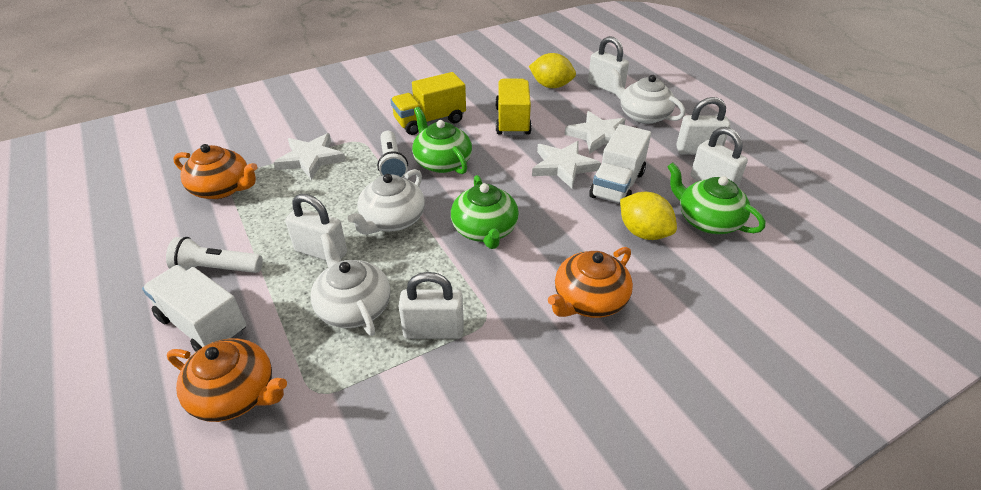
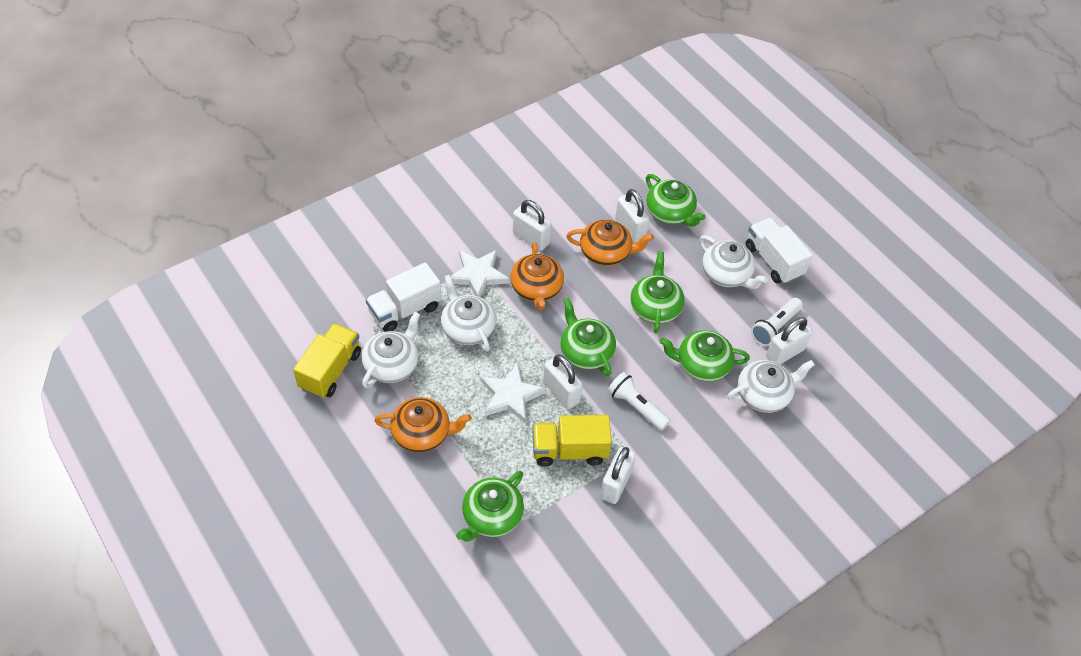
green teapot: [412,107,472,174] [451,175,519,249] [667,162,765,234] = 3 -> [456,471,524,541] [560,297,616,376] [630,252,685,333] [646,174,705,227] [660,330,750,381] = 5
white star: [273,133,346,180] [532,141,601,188] [564,111,625,154] = 3 -> [451,250,509,297] [481,363,546,424] = 2
white teapot: [311,233,390,336] [348,169,425,235] [610,68,685,124] = 3 -> [361,312,420,388] [441,274,496,351] [699,235,768,289] [727,360,815,413] = 4
yellow lemon: [529,53,576,88] [620,192,677,240] = 2 -> none = 0

